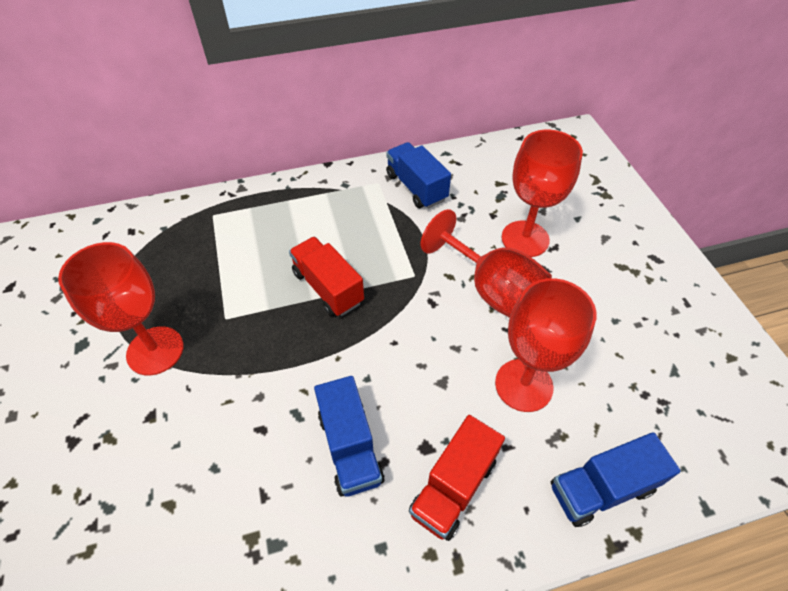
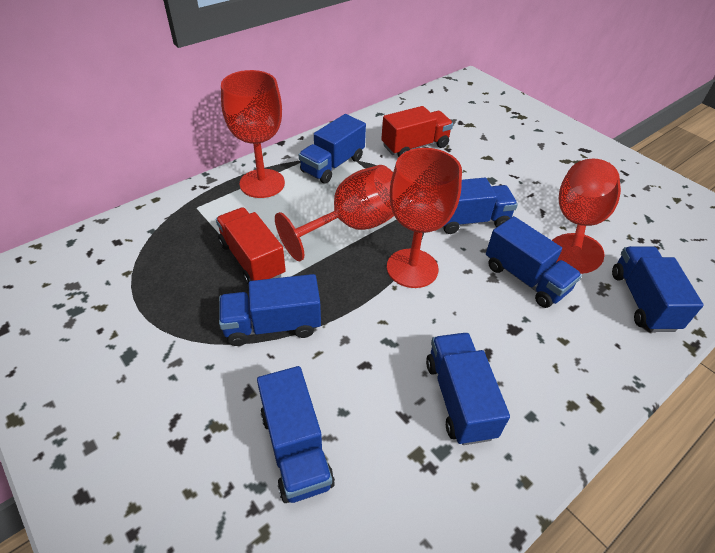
blue truck: [314,376,385,497] [386,142,451,209] [551,432,681,527] = 3 -> [219,274,321,346] [257,366,335,503] [299,114,366,183] [426,333,510,445] [443,178,518,234] [486,216,582,308] [612,246,704,332] = 7

